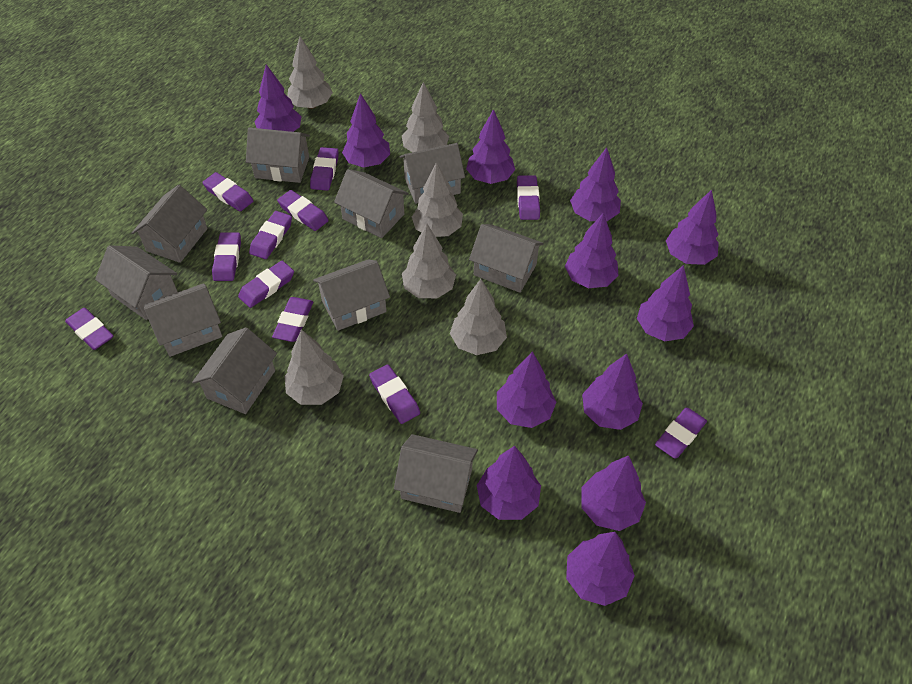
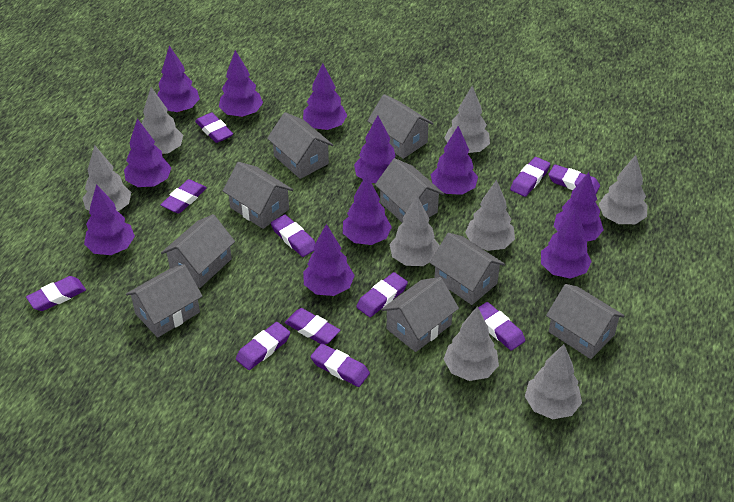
grey house: [95,245,178,320] [132,185,207,263] [144,283,222,357] [192,327,277,414] [246,127,310,183] [313,259,390,331] [334,169,409,238] [394,434,478,513] [399,143,465,204] [469,224,544,293] = 10 -> [126,264,202,338] [161,214,235,288] [223,162,293,229] [267,112,333,179] [367,94,434,159] [375,158,444,223] [381,277,459,352] [430,233,505,305] [546,284,625,359] = 9
grey tree: [284,329,344,405] [287,36,333,109] [402,82,449,152] [402,224,456,298] [412,162,463,237] [450,279,507,355] = 6 -> [83,145,131,211] [142,87,183,154] [389,196,440,266] [444,86,490,153] [444,307,499,381] [465,180,515,251] [525,344,582,419] [599,155,647,224] = 8
purple tree: [254,64,302,132] [342,93,390,167] [466,109,515,184] [477,446,541,520] [497,351,556,428] [565,213,619,288] [566,532,635,606] [570,147,621,221] [581,455,646,531] [582,354,643,430] [637,265,694,341] [666,190,719,265] = 12 -> [84,184,135,255] [124,119,171,187] [157,46,200,113] [219,50,263,117] [303,63,348,130] [303,224,355,296] [343,174,392,245] [354,115,396,183] [431,126,478,195] [541,206,592,279] [554,172,604,241] = 11

